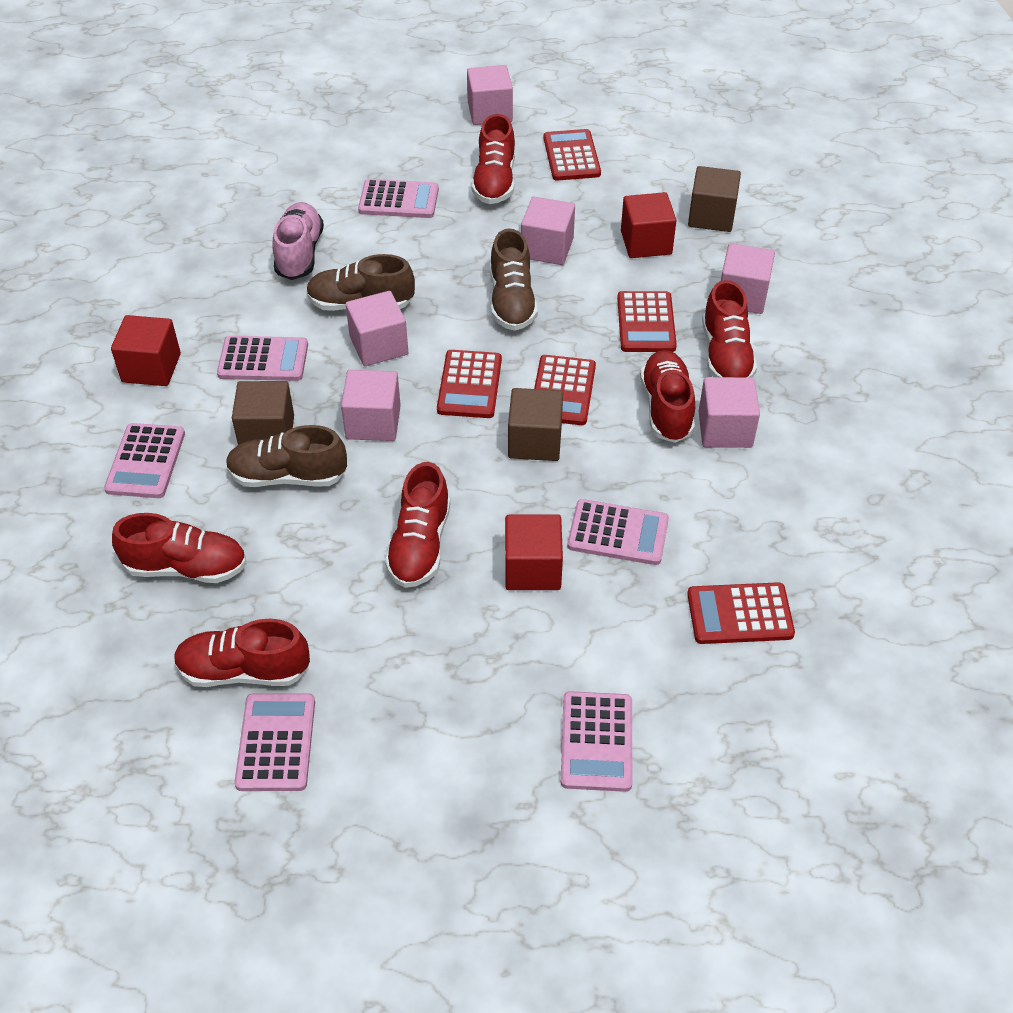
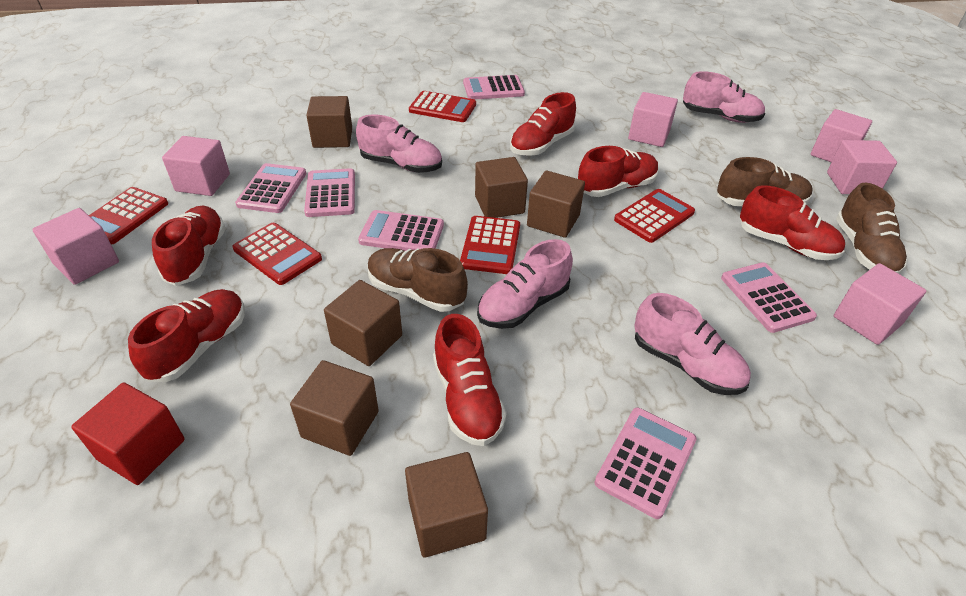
brown cube: [232,381,294,445] [508,388,563,461] [688,166,741,232] = 3 -> [290,360,379,456] [306,96,352,148] [324,280,402,366] [405,452,488,558] [475,157,528,218] [527,170,585,238] = 6
pink shoe: [273,202,324,280] = 1 -> [356,114,442,173] [477,239,573,329] [634,293,751,395] [683,71,765,123] = 4
red cube: [111,315,181,386] [505,514,563,590] [621,192,677,258] = 3 -> [71,382,185,485] = 1

